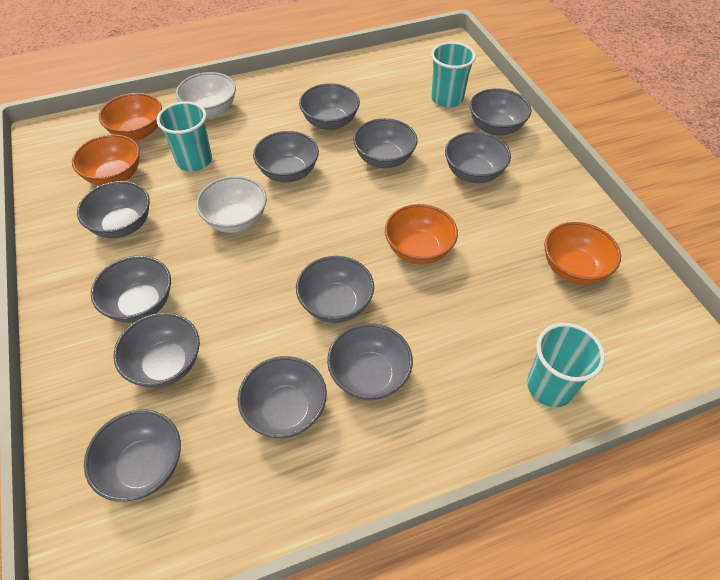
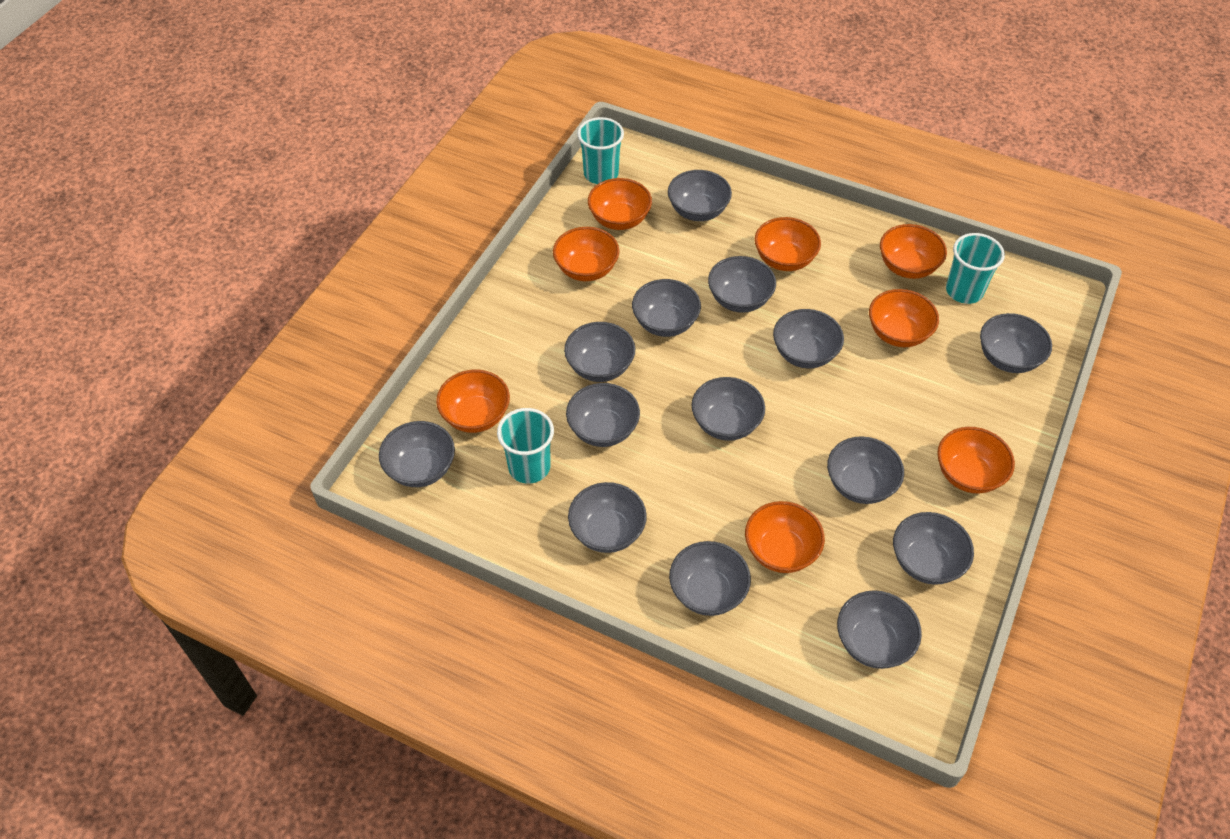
grey bowl: [77,181,150,238] [84,410,181,502] [91,256,171,323] [114,313,200,388] [237,356,327,438] [253,131,319,182] [296,256,374,323] [299,83,360,130] [327,323,413,400] [353,118,418,168] [445,132,511,183] [470,88,531,136] = 12 -> [379,421,455,487] [564,322,635,382] [566,383,640,447] [568,482,647,553] [632,279,701,337] [668,170,732,221] [669,541,751,616] [691,377,765,441] [708,256,776,313] [773,309,844,368] [827,436,904,504] [837,590,922,669] [893,512,974,585] [980,313,1052,373] = 14
orange bowl: [72,134,140,186] [99,93,162,140] [385,204,458,265] [544,222,621,285] = 4 -> [436,370,510,433] [553,227,620,281] [588,178,652,230] [745,501,825,573] [755,217,821,271] [869,289,939,347] [880,224,947,279] [937,427,1015,493] = 8
white bowl: [176,72,236,118] [196,176,267,233] = 2 -> none = 0

